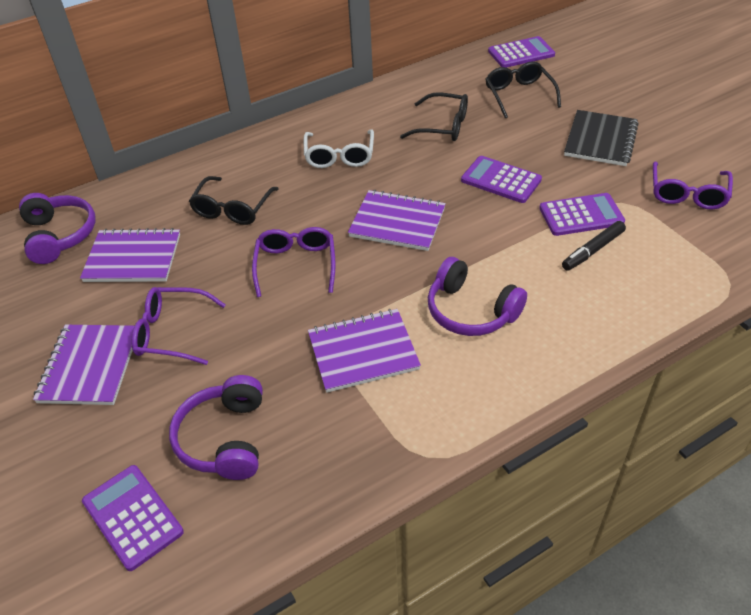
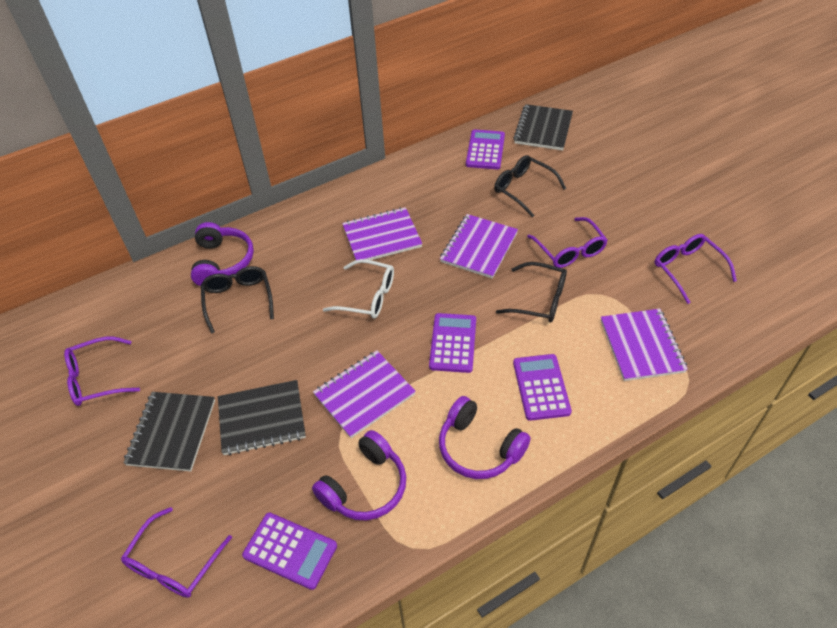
black marker: [562,221,626,271] = 1 -> none = 0
black notebook: [564,110,639,166] = 1 -> [123,392,215,472] [218,380,306,456] [513,104,573,150] = 3
purple glasses: [131,287,226,365] [252,227,336,297] [653,161,733,209] = 3 -> [64,337,140,406] [121,507,232,598] [527,217,608,268] [654,234,737,304] = 4

